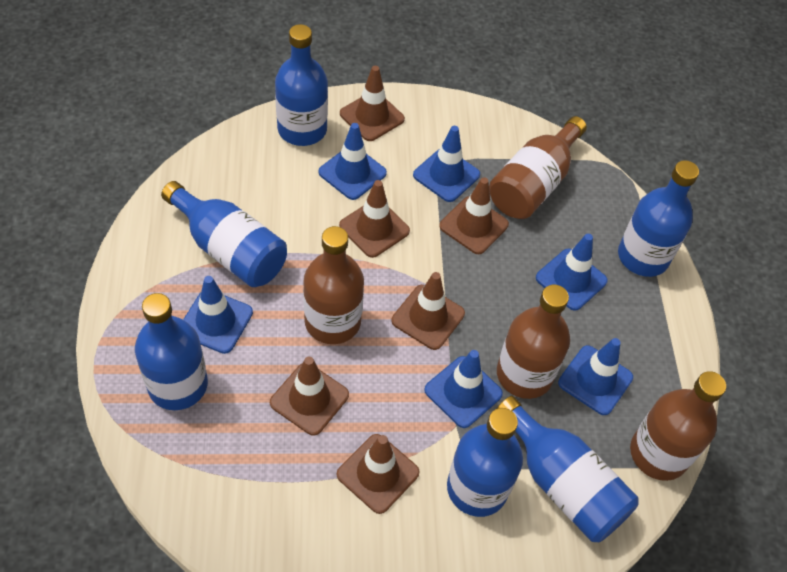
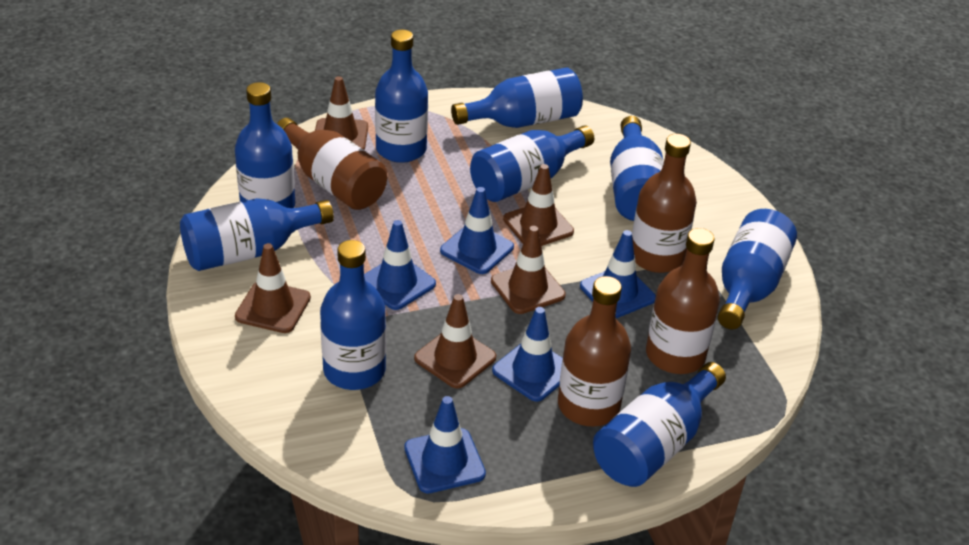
blue bottle: [135,293,208,410] [161,181,287,287] [275,24,328,146] [447,408,523,517] [497,396,639,542] [618,160,699,277] = 6 -> [180,198,334,271] [235,82,295,208] [320,240,386,390] [375,30,428,163] [451,67,583,128] [470,125,594,202] [593,362,726,487] [610,116,664,221] [718,209,797,329] = 9
blue traffic cone: [183,276,253,354] [318,123,387,200] [413,126,480,202] [424,350,503,428] [536,234,608,311] [558,338,633,415] = 6 -> [364,220,436,310] [404,396,486,493] [440,187,514,274] [492,307,562,402] [580,230,656,318] = 5
brown traffic cone: [270,357,349,436] [337,434,420,514] [339,180,410,258] [340,66,405,141] [391,272,465,350] [439,177,509,254] = 6 -> [235,243,311,333] [315,76,368,150] [414,294,496,389] [491,226,566,314] [503,164,574,246] = 5

